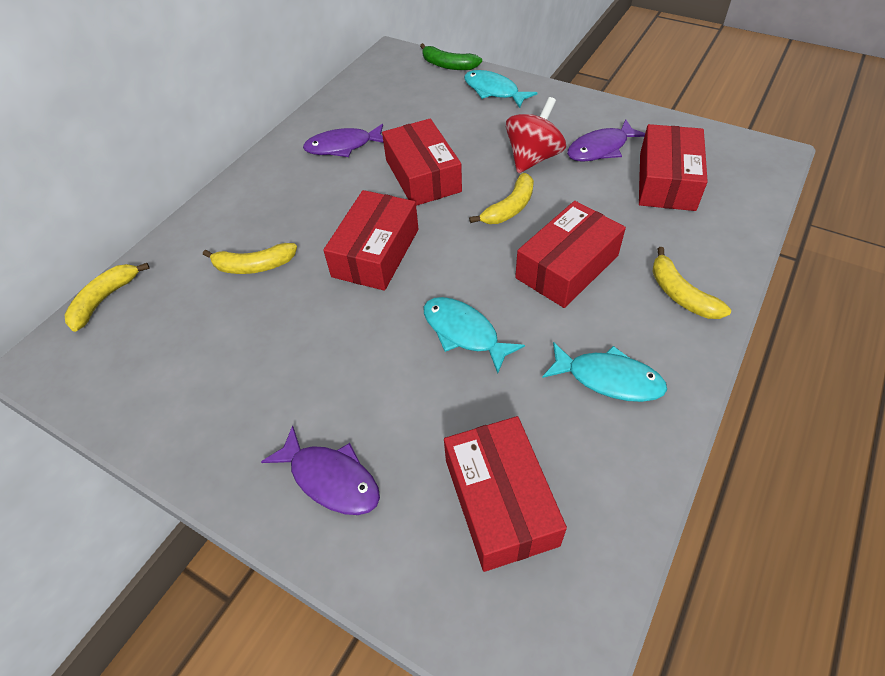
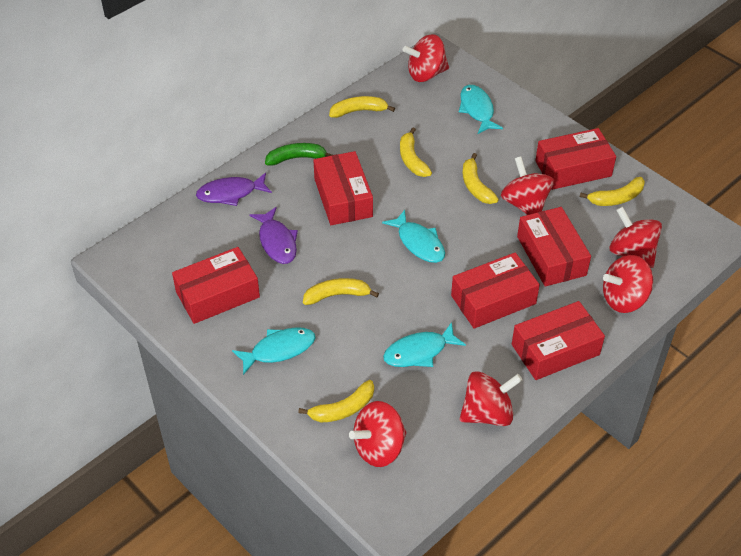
purple fish: [261,425,380,515] [303,124,383,157] [567,120,645,162] = 3 -> [196,173,272,206] [250,207,298,264] = 2
red box: [323,190,419,291] [382,119,462,206] [444,416,567,572] [515,201,626,308] [639,124,708,211] = 5 -> [172,247,260,324] [313,151,373,225] [451,252,540,329] [512,301,605,380] [517,207,591,287] [535,128,616,190] = 6
red spinning top: [506,97,566,173] = 1 -> [349,401,407,467] [403,34,449,82] [460,371,522,426] [501,157,554,215] [603,255,653,313] [610,206,662,268] = 6
turquoise fish: [424,297,525,374] [464,70,538,108] [542,342,667,402] = 3 -> [232,327,315,375] [382,210,445,263] [383,322,466,367] [459,85,503,134] = 4
yellow banana: [65,263,150,332] [203,243,297,274] [469,173,534,224] [652,247,731,319] = 4 -> [298,380,374,422] [303,278,379,305] [329,96,395,118] [400,128,432,177] [463,153,499,204] [580,177,645,206] = 6

